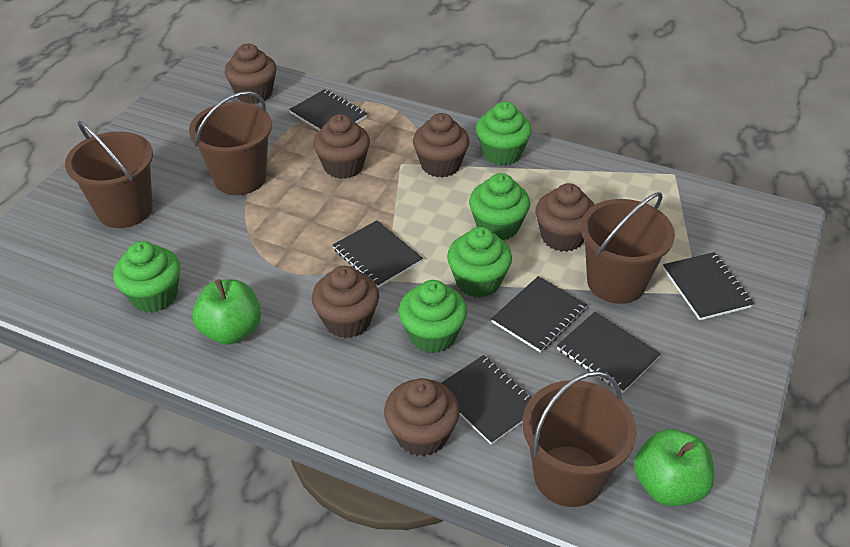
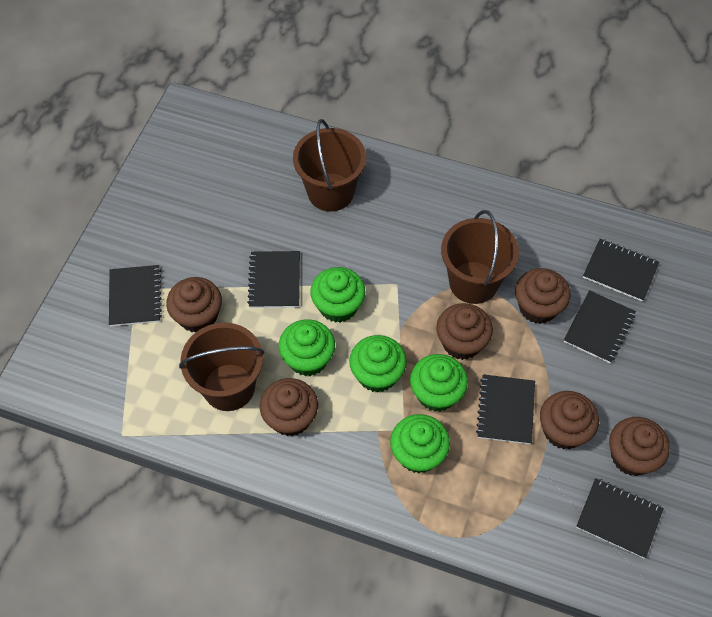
brown bucket: [65,121,153,228] [189,91,272,195] [522,371,637,507] [581,192,675,304] = 4 -> [179,323,264,411] [293,119,366,212] [441,210,519,304] = 3
green apple: [192,279,261,344] [634,429,714,506] = 2 -> none = 0

